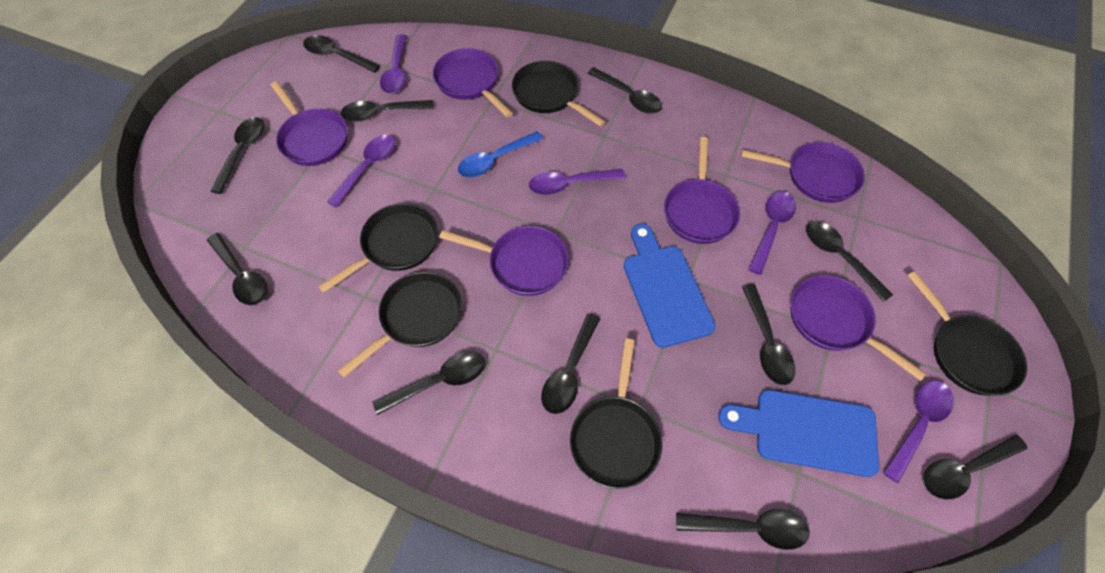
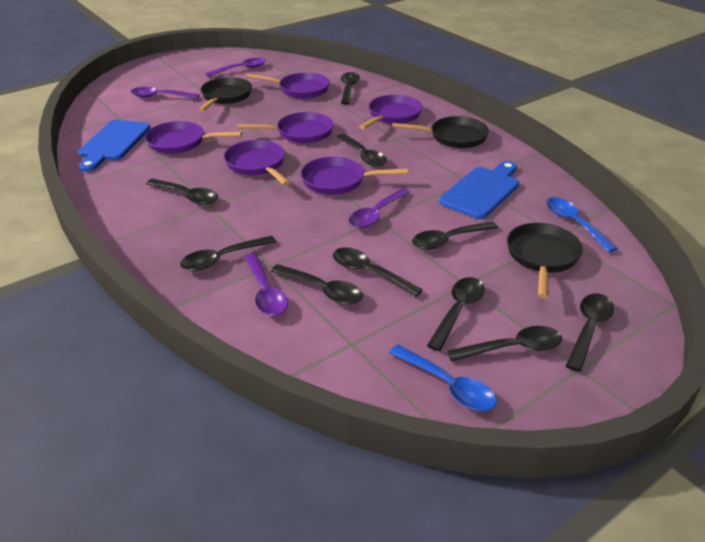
black pan: [318,203,438,293] [338,272,462,378] [512,61,606,127] [570,339,662,489] [907,271,1027,396] = 5 -> [198,77,252,112] [392,116,489,148] [507,223,583,299] = 3
black spoon: [207,233,268,305] [210,117,264,194] [303,35,380,73] [341,100,433,121] [372,351,485,415] [541,313,601,414] [588,67,662,114] [676,509,810,550] [742,284,795,385] [806,221,893,302] [923,435,1028,499] = 11 -> [146,178,218,205] [180,236,276,271] [271,264,363,304] [333,247,423,297] [337,134,387,166] [341,72,360,105] [412,221,498,250] [427,277,485,351] [447,326,562,362] [566,293,614,372] = 10
blue spoon: [458,131,543,177] = 1 -> [389,344,497,411] [546,197,618,253] = 2
purple spoon: [327,135,396,208] [380,34,407,94] [529,169,625,195] [748,192,796,275] [883,381,954,483] = 5 -> [131,87,200,99] [205,58,266,77] [244,254,288,316] [348,188,410,228] = 4

